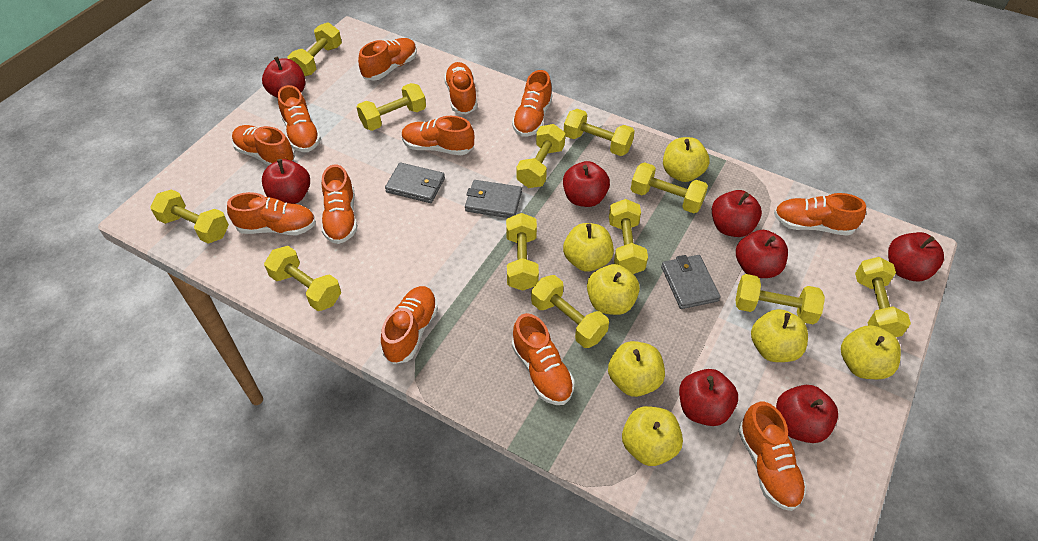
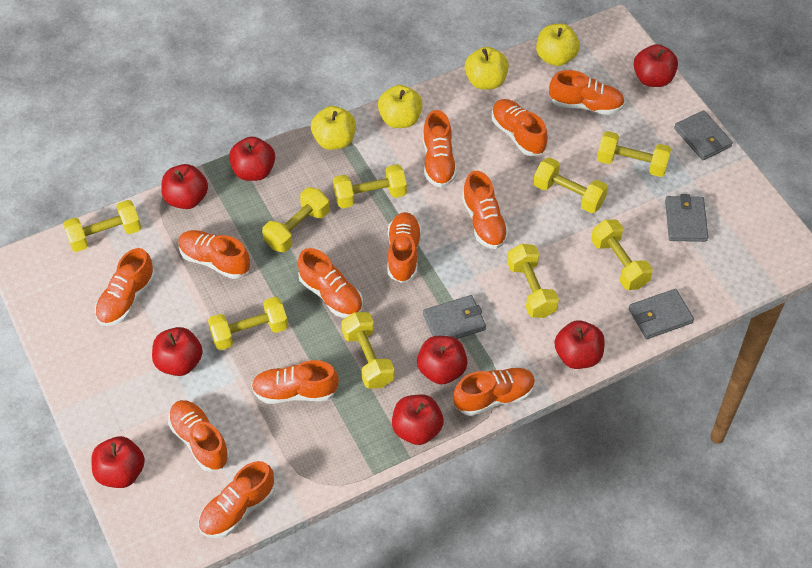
grey wallet: [385,162,445,203] [465,180,522,218] [661,255,720,309] = 3 -> [423,295,486,339] [629,289,694,339] [665,194,708,242] [674,110,733,160] = 4
yellow apple: [563,223,614,272] [587,264,640,315] [608,341,665,397] [622,406,683,466] [663,137,710,182] [751,309,808,362] [841,325,901,379] = 7 -> [311,106,356,150] [378,85,423,128] [465,47,509,90] [536,24,580,66] = 4
yellow dumbbell: [150,189,229,244] [264,246,341,311] [287,22,342,76] [357,83,426,131] [506,213,539,291] [517,124,565,188] [531,275,609,348] [564,109,635,156] [609,199,648,274] [631,162,708,213] [736,274,825,324] [855,257,911,337] = 12 -> [63,200,141,252] [208,297,288,350] [262,187,330,252] [333,164,407,208] [341,312,394,389] [507,244,559,318] [533,157,608,213] [591,219,653,290] [597,131,671,177] = 9

